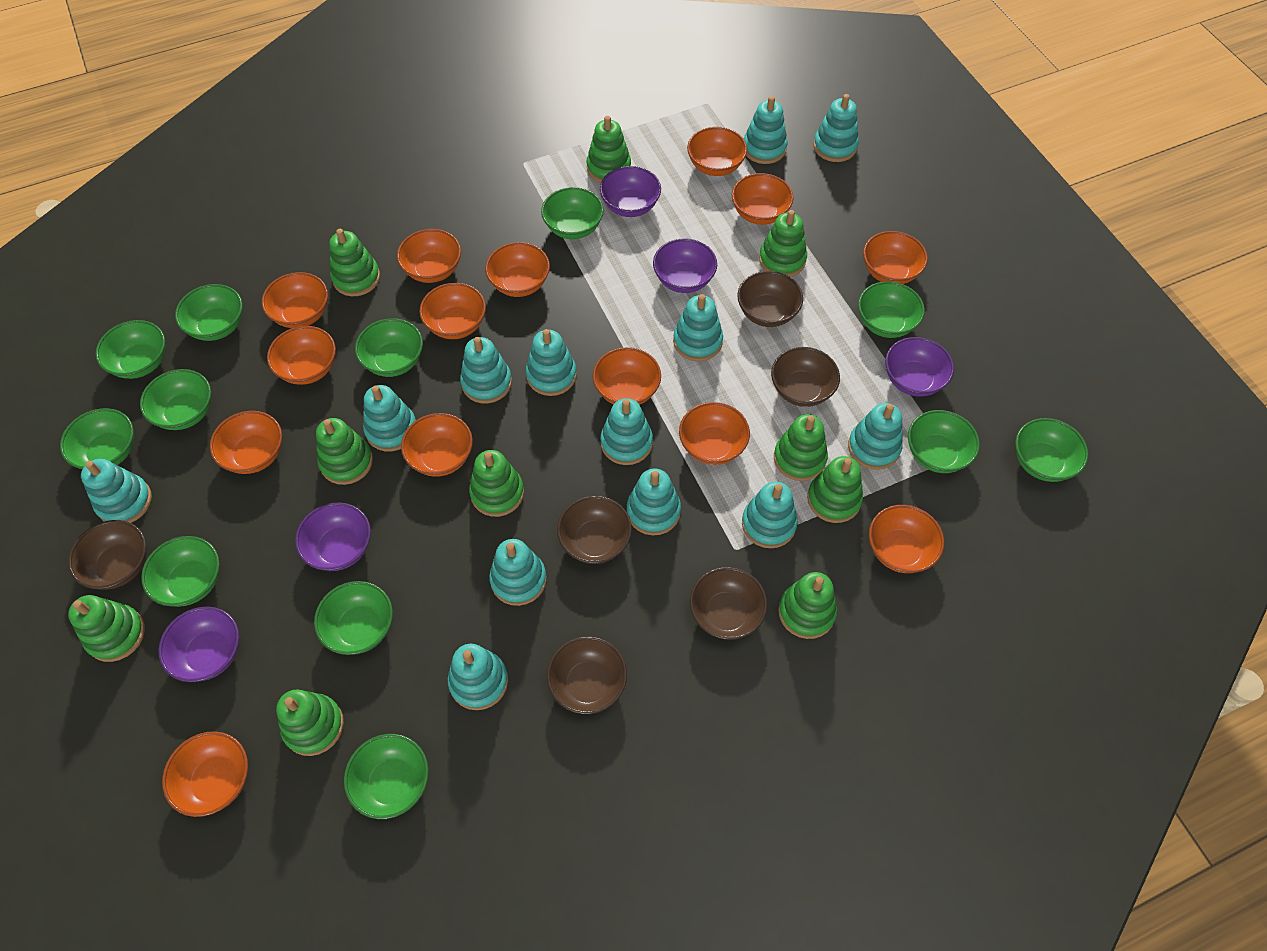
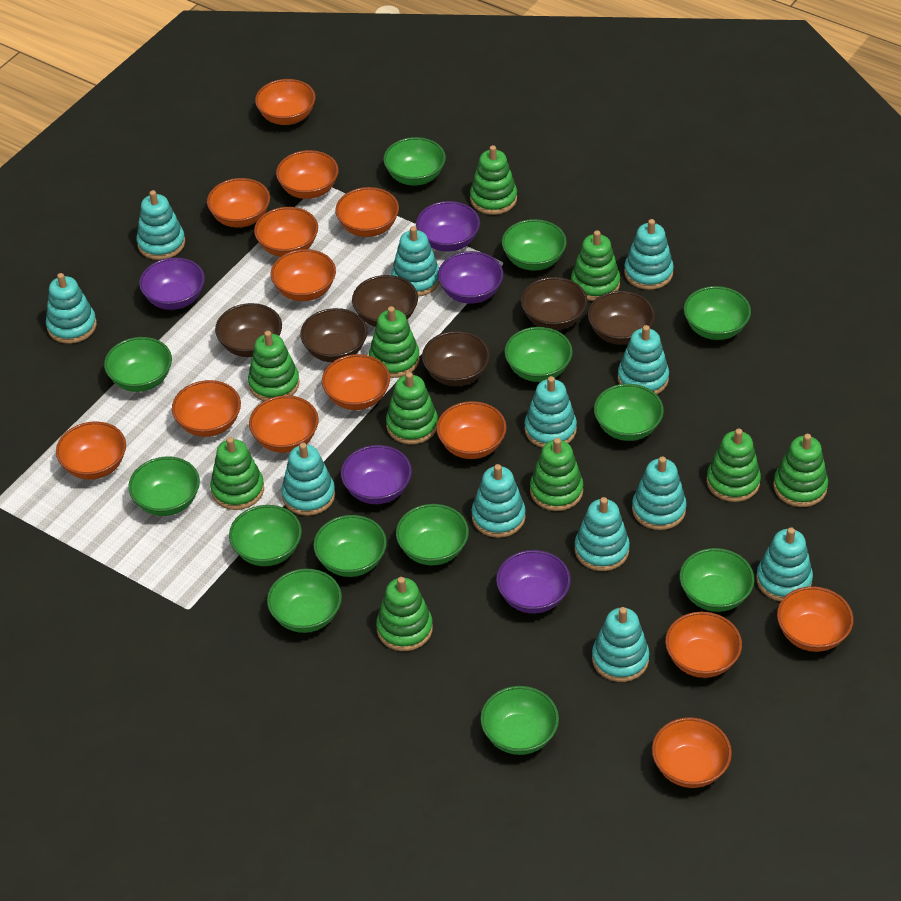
green bowl: [60,408,134,469] [95,320,165,379] [140,369,211,430] [141,536,220,607] [175,284,243,341] [314,581,393,655] [344,734,429,819] [355,318,423,377] [541,187,604,239] [858,281,925,338] [908,410,980,473] [1015,418,1088,482] = 12 -> [104,337,172,392] [128,457,200,516] [229,505,302,566] [267,569,342,633] [313,515,387,577] [383,137,446,186] [396,504,469,565] [480,686,559,755] [502,219,567,270] [504,327,573,382] [594,384,664,441] [680,548,755,612] [684,286,751,340] = 13
turquoise stacking toy: [81,459,152,523] [363,385,416,452] [448,644,508,710] [460,337,512,403] [489,539,547,606] [526,329,577,396] [600,398,653,465] [627,469,681,535] [673,294,723,361] [742,481,798,548] [744,96,787,164] [813,94,859,162] [848,403,903,470] = 13 -> [46,273,97,344] [136,190,185,260] [281,443,335,516] [391,226,439,297] [472,464,526,538] [525,376,577,448] [575,497,630,571] [592,607,649,682] [618,325,669,394] [624,219,674,290] [632,456,687,530] [756,527,813,602] = 12

